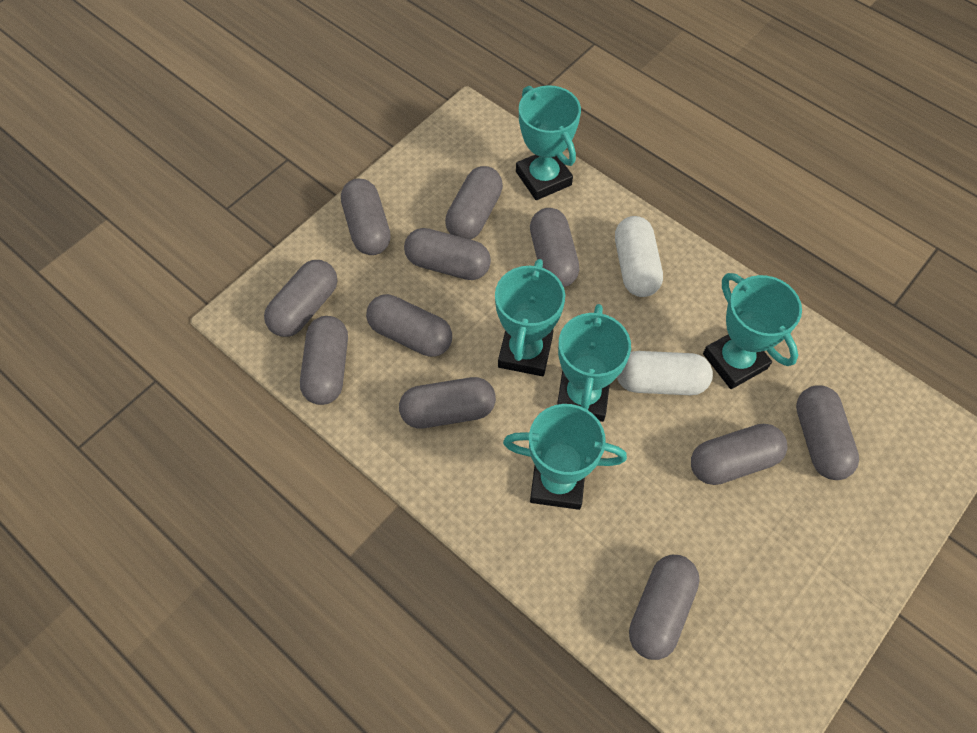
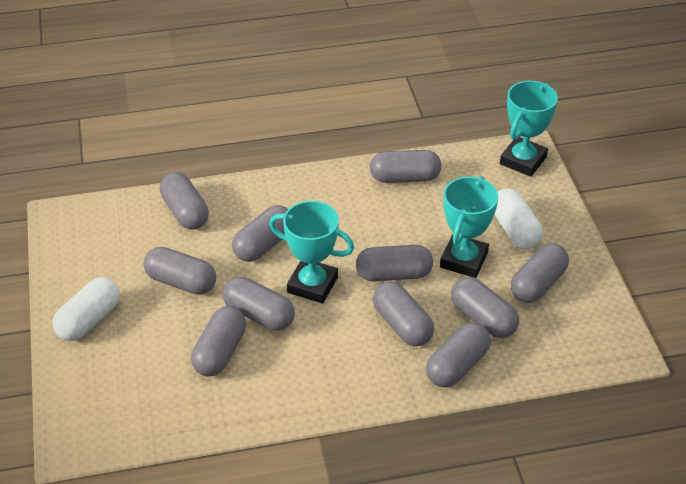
turquoise trophy: [495,259,565,376] [503,404,627,510] [516,85,581,200] [557,304,631,422] [703,273,802,389] = 5 -> [269,201,354,304] [440,176,498,278] [500,81,558,177] = 3

